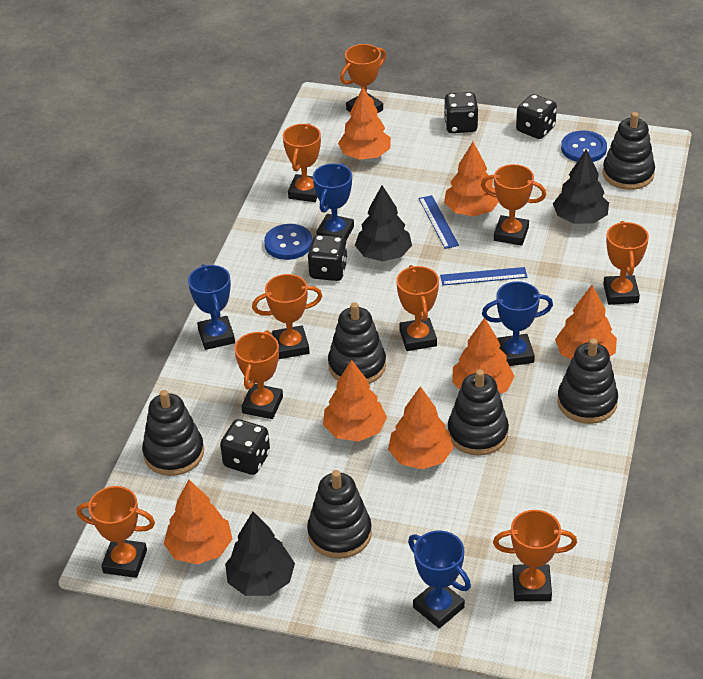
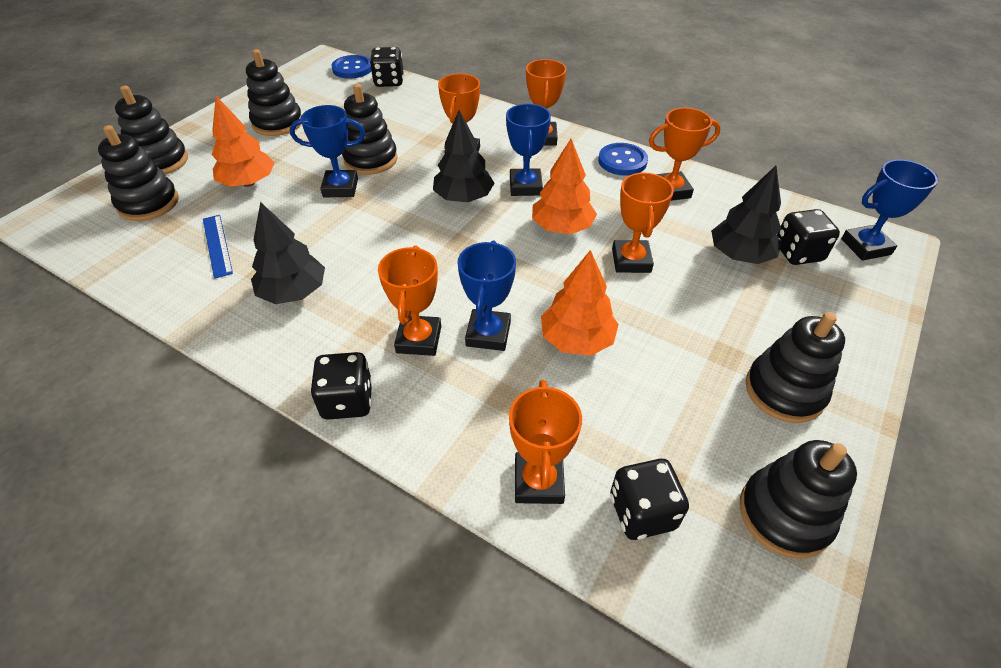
blue ruler: [419,195,459,249] [440,267,527,285] = 2 -> [203,215,233,279] = 1
orange tree: [164,480,232,565] [323,360,387,442] [338,88,391,160] [388,386,454,469] [444,142,499,217] [452,318,515,394] [555,285,617,360] = 7 -> [212,96,275,187] [532,139,597,234] [541,250,619,356] = 3
orange trophy: [77,486,155,578] [235,330,283,419] [252,274,322,359] [283,123,321,202] [340,44,386,113] [396,265,439,351] [481,164,546,246] [493,510,577,601] [604,221,649,305] = 9 -> [378,245,441,356] [438,74,480,153] [509,380,582,504] [526,59,567,146] [612,172,674,273] [649,108,721,201] = 6

